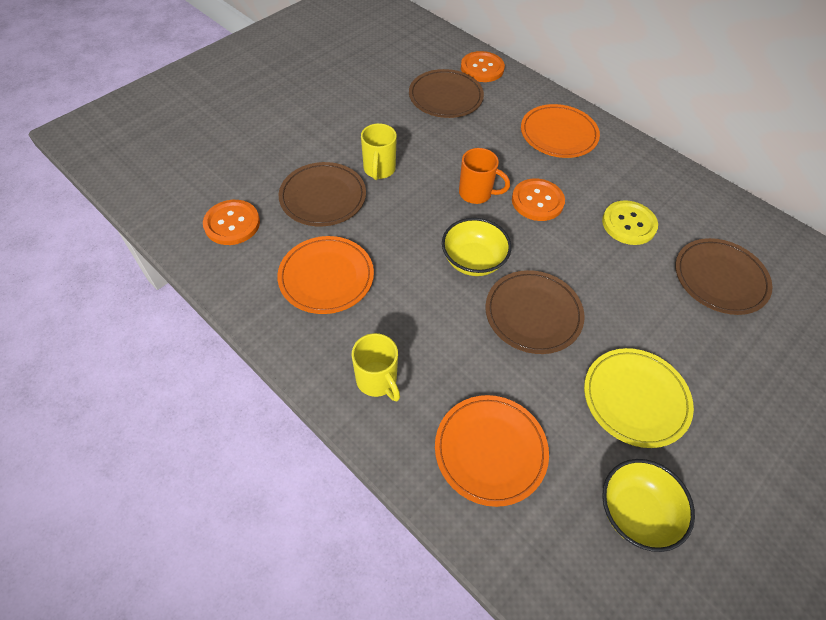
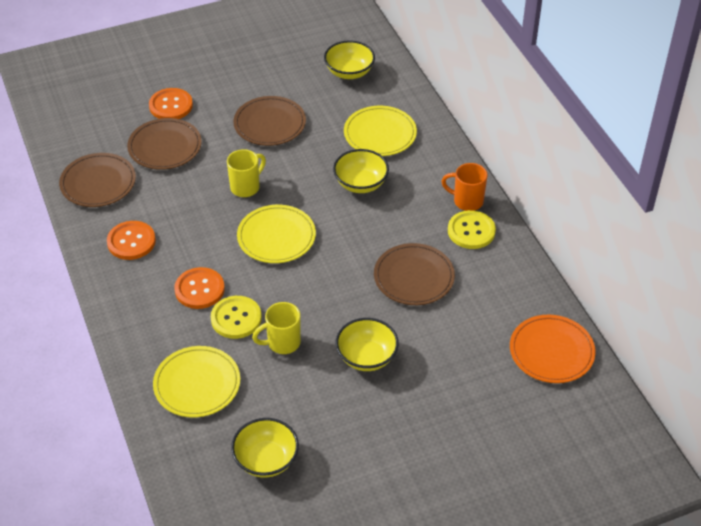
orange plate: [277,236,374,314] [435,395,549,507] [521,104,600,158] = 3 -> [510,315,596,383] = 1
yellow bowl: [442,218,511,276] [602,459,695,552] = 2 -> [231,418,299,477] [324,41,375,79] [333,149,389,193] [336,318,399,371] = 4
yellow button: [602,200,658,245] = 1 -> [211,296,262,339] [448,210,496,249] = 2
yellow plate: [584,348,694,448] = 1 -> [153,346,240,417] [237,205,316,263] [344,106,417,156] = 3

